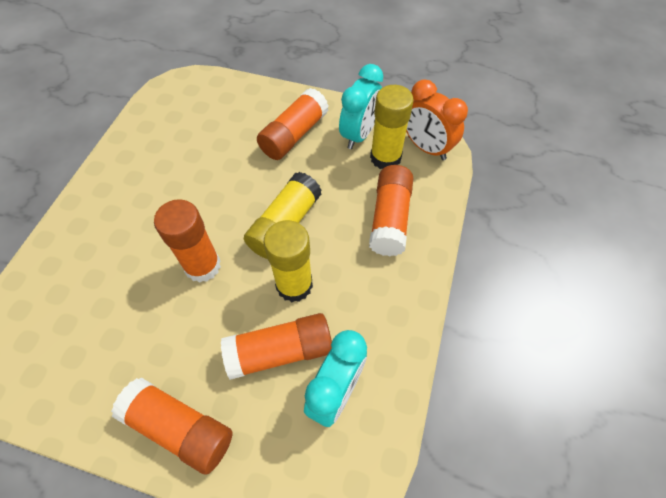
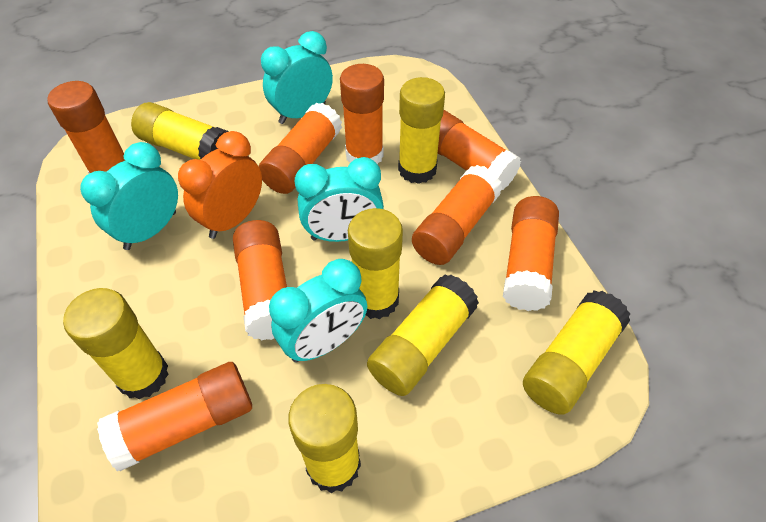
orange glue stick: [111,378,233,475] [154,199,221,283] [221,313,332,380] [257,88,329,160] [369,165,413,256] = 5 -> [47,81,126,173] [97,362,252,471] [233,220,287,340] [259,103,342,194] [340,64,384,165] [412,165,502,265] [438,110,521,190] [503,196,559,311] = 8
turquoise clock: [304,330,367,427] [339,64,383,149] = 2 -> [80,142,178,250] [261,31,333,124] [269,259,367,363] [295,157,384,242] = 4
yellow glue stick: [244,172,322,259] [264,220,313,302] [370,85,414,169] = 3 -> [63,288,169,400] [131,102,229,160] [288,384,361,493] [348,208,403,319] [367,274,479,396] [398,77,445,184] [523,290,630,415] = 7

